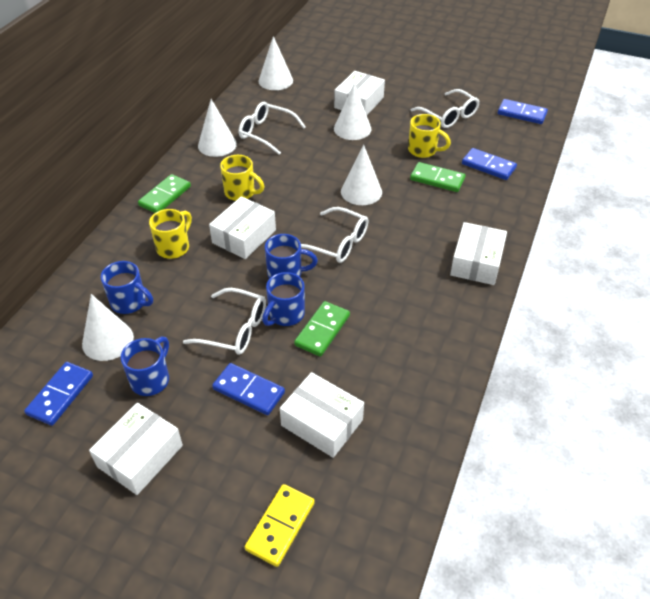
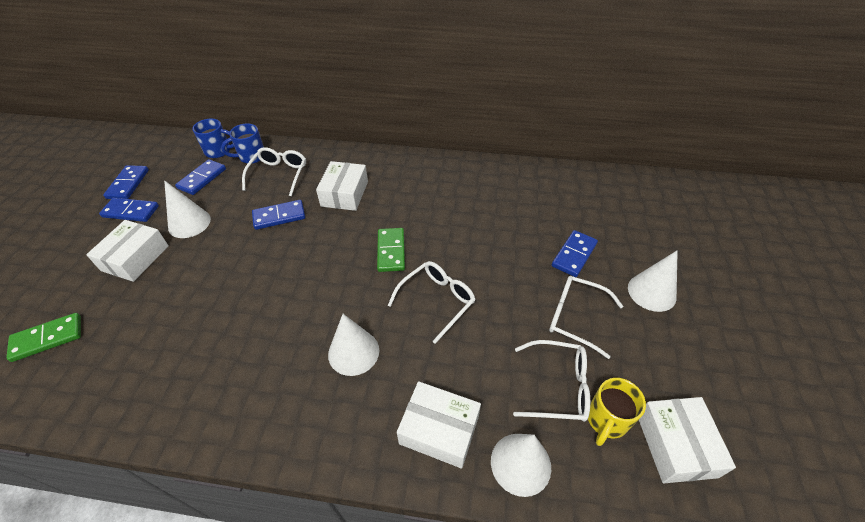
blue domino: [24,362,93,426] [212,363,285,415] [462,148,517,180] [498,99,548,124] = 4 -> [99,198,159,222] [103,165,149,199] [175,159,226,195] [252,200,305,230] [552,230,598,277] = 5
blue mug: [101,261,153,314] [121,337,169,396] [262,272,305,326] [265,234,318,279] = 4 -> [192,119,234,158] [221,123,264,164] = 2
green domino: [138,174,191,213] [294,301,350,357] [410,162,466,192] = 3 -> [6,313,81,362] [377,228,405,272] = 2
white box: [89,403,183,495] [209,196,276,259] [280,372,364,458] [334,71,385,115] [450,222,507,285] = 5 -> [86,220,169,282] [316,161,368,211] [397,381,481,468] [639,397,736,483] = 4
white cone: [82,294,134,361] [198,99,237,157] [258,36,293,90] [334,83,372,140] [341,145,382,205] = 5 -> [164,180,211,238] [328,314,379,376] [491,434,551,497] [628,250,678,312] = 4
yellow domino: [245,484,315,567] = 1 -> none = 0
yellow mug: [149,209,192,259] [220,155,264,201] [408,114,451,158] = 3 -> [588,378,646,446] = 1

